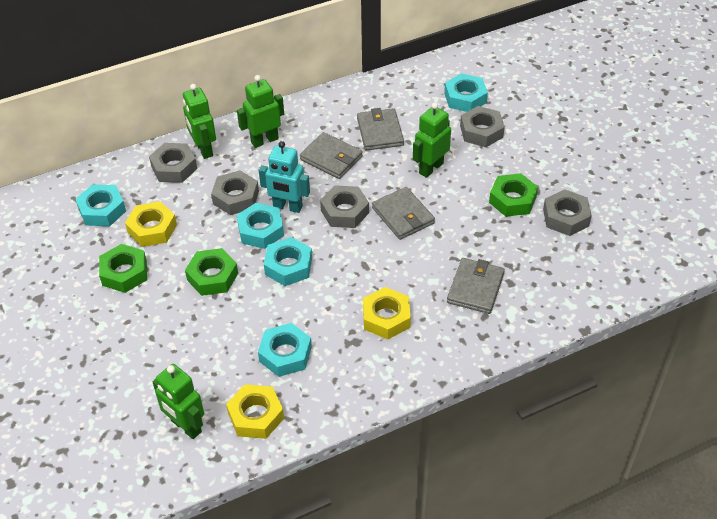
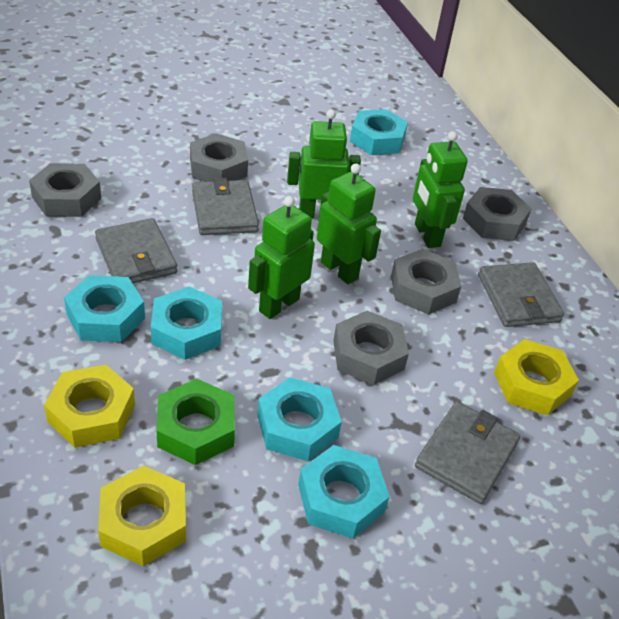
green nut: [99,244,147,293] [185,248,238,296] [489,173,538,217] = 3 -> [156,379,235,465] = 1
turquoise robot: [259,141,310,213] = 1 -> none = 0

